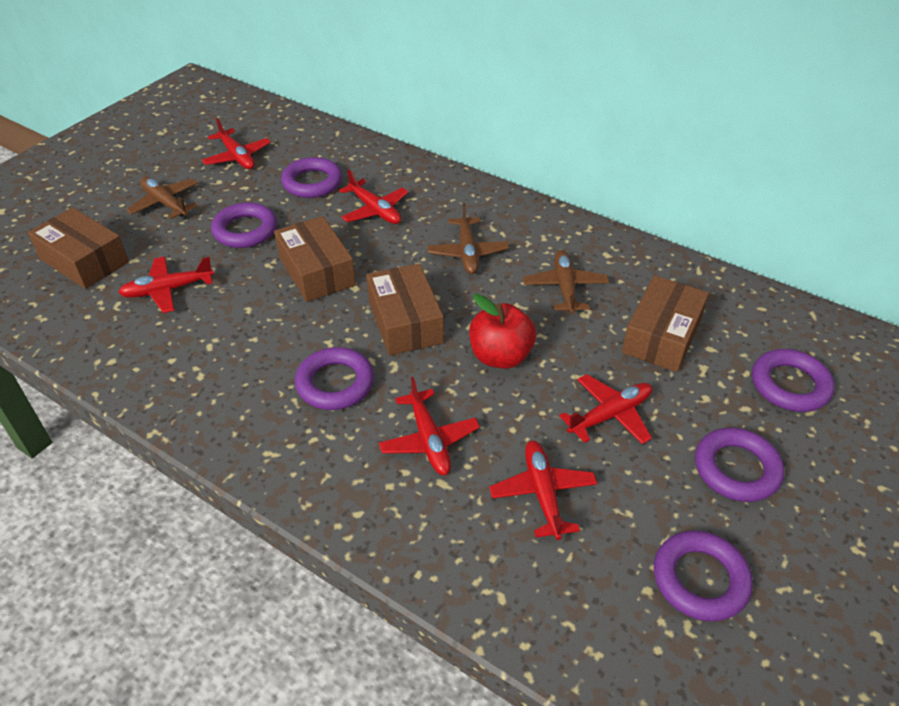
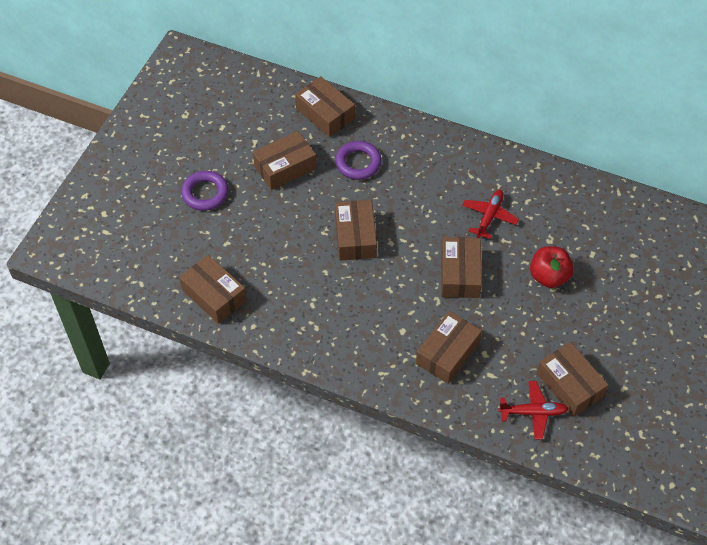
brown box: [28,207,129,289] [274,216,356,302] [366,263,444,355] [622,275,709,372] = 4 -> [179,255,247,324] [253,131,317,190] [295,76,355,137] [335,200,377,261] [416,311,482,384] [441,237,482,298] [536,342,609,417] = 7
brown plane: [126,177,198,219] [427,203,509,274] [523,250,609,314] = 3 -> none = 0
purple ring: [211,202,277,248] [281,157,342,198] [295,347,374,410] [654,531,753,621] [695,427,784,502] [752,349,835,412] = 6 -> [181,171,229,211] [335,141,382,180] = 2
red plane: [118,257,214,313] [202,118,271,169] [339,169,409,224] [379,377,480,475] [489,441,597,540] [559,374,652,444] = 6 -> [462,190,519,239] [498,381,569,439] = 2

